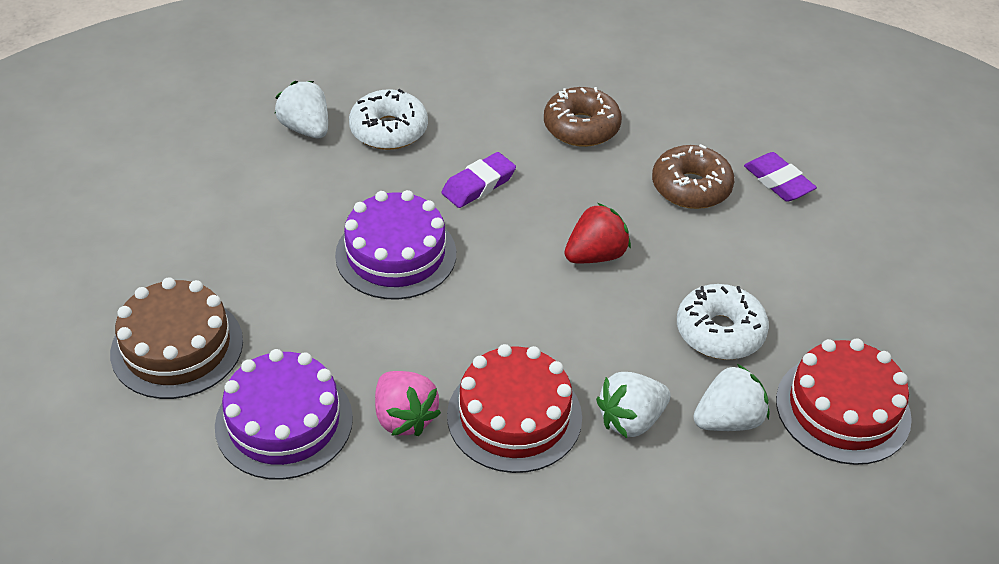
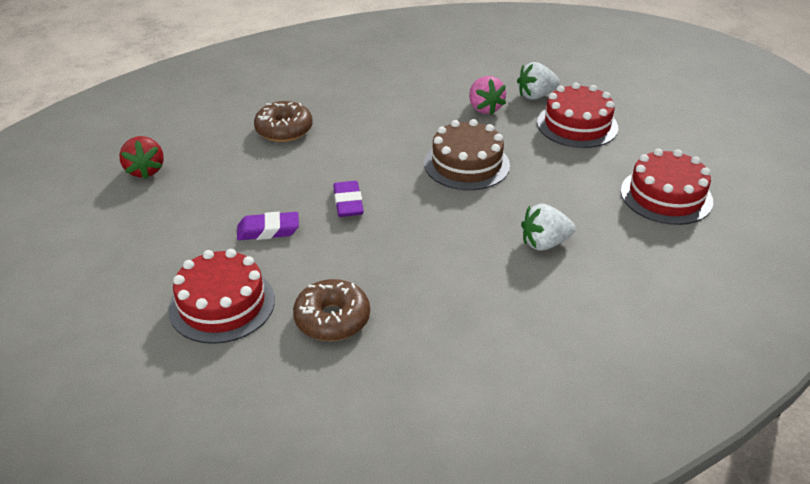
purple cake: [215,349,353,480] [335,190,456,299] = 2 -> none = 0
red cake: [447,344,582,473] [776,338,912,465] = 2 -> [168,249,275,344] [537,83,618,148] [621,148,713,225] = 3
white donut: [349,89,428,150] [677,284,769,360] = 2 -> none = 0
white strawberry: [275,81,328,138] [596,372,671,438] [693,364,769,431] = 3 -> [517,62,560,100] [521,204,576,251] = 2

